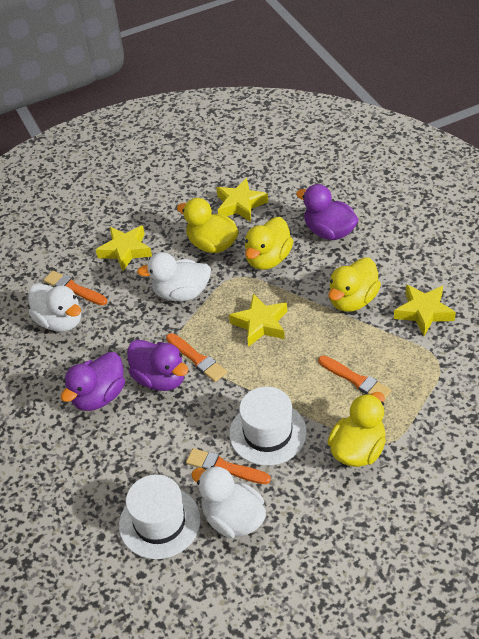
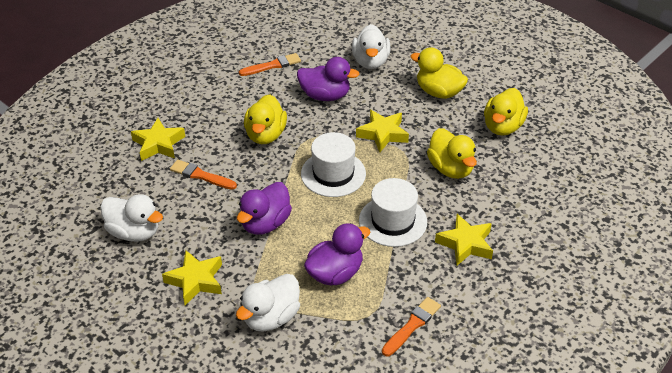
orange brush: [44,271,107,305] [166,333,227,382] [186,448,271,484] [318,355,391,398] = 4 -> [170,160,237,190] [239,53,301,76] [382,297,441,356] = 3

